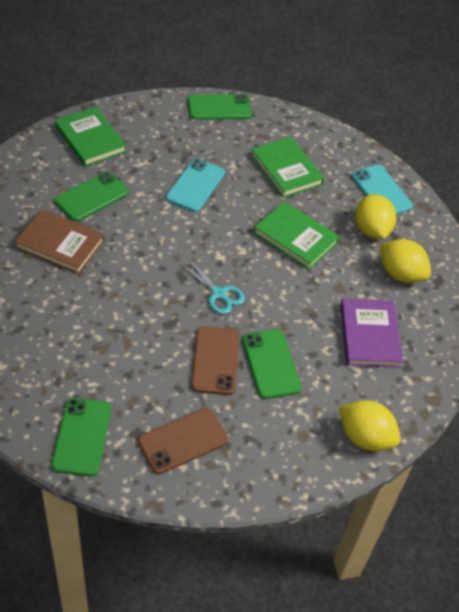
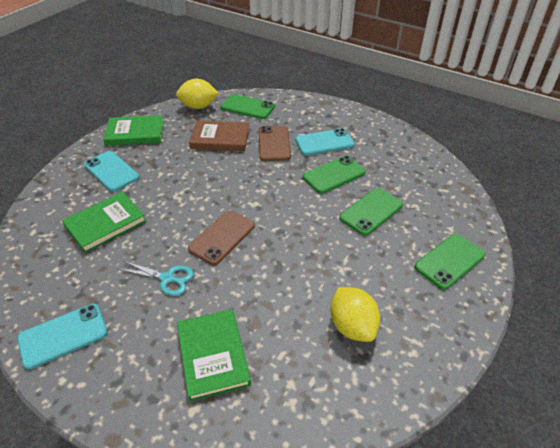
purple book: [340,299,403,368] = 1 -> none = 0
turquoise phone: [166,159,225,212] [351,165,413,215] = 2 -> [17,304,108,369] [84,151,140,192] [295,128,355,156] = 3
yellow lemon: [339,400,401,451] [355,194,396,239] [380,239,431,283] = 3 -> [176,79,219,109] [330,287,380,342] = 2

